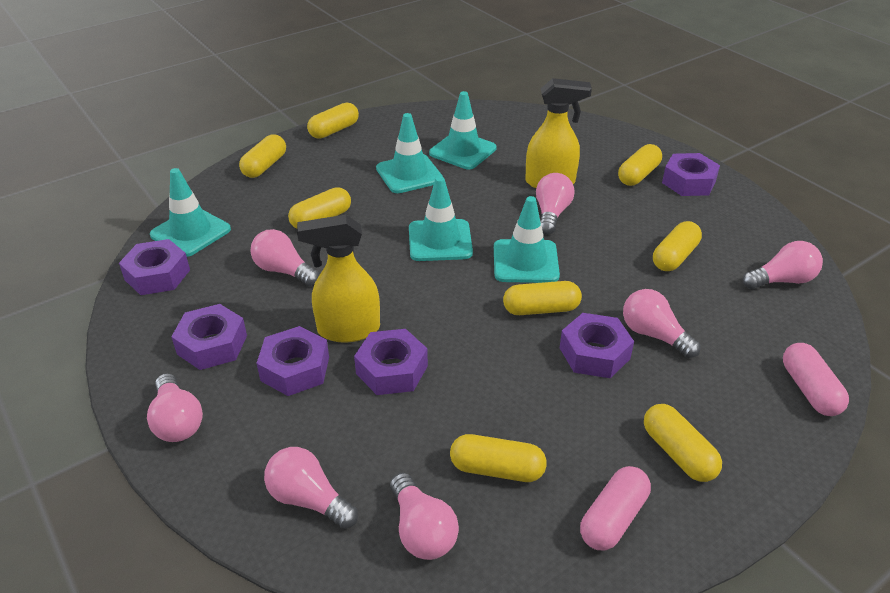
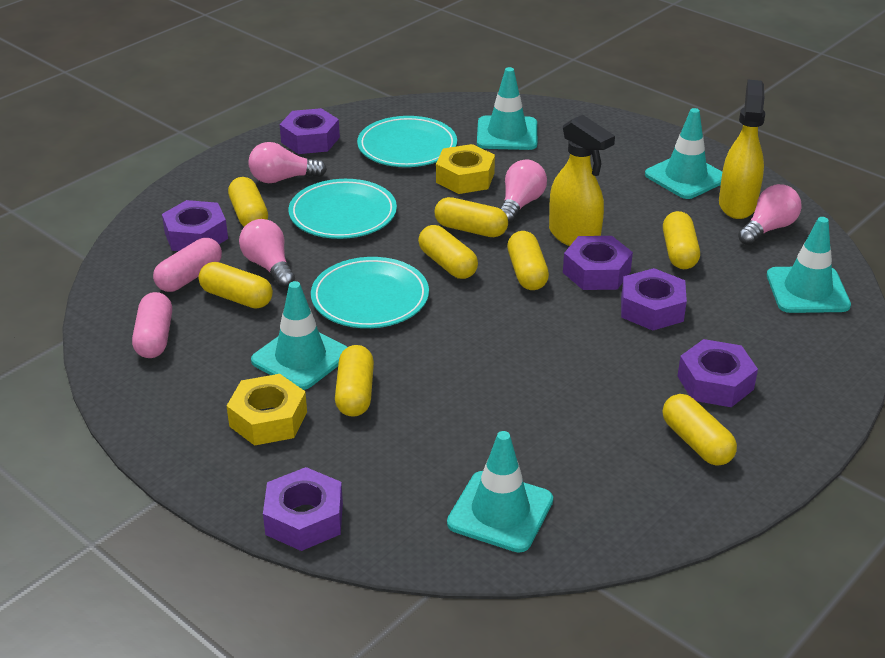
pink light bulb: [147,373,203,442] [250,229,319,286] [264,447,358,529] [390,473,459,560] [536,173,575,234] [623,289,700,358] [743,241,823,289] = 7 -> [239,219,295,288] [249,142,327,183] [500,160,547,224] [738,184,801,245] = 4
turquoise plate: none = 0 -> [289,179,397,239] [311,257,429,328] [357,116,457,167] = 3
yellow nut: none = 0 -> [227,374,307,446] [436,144,495,194] = 2

